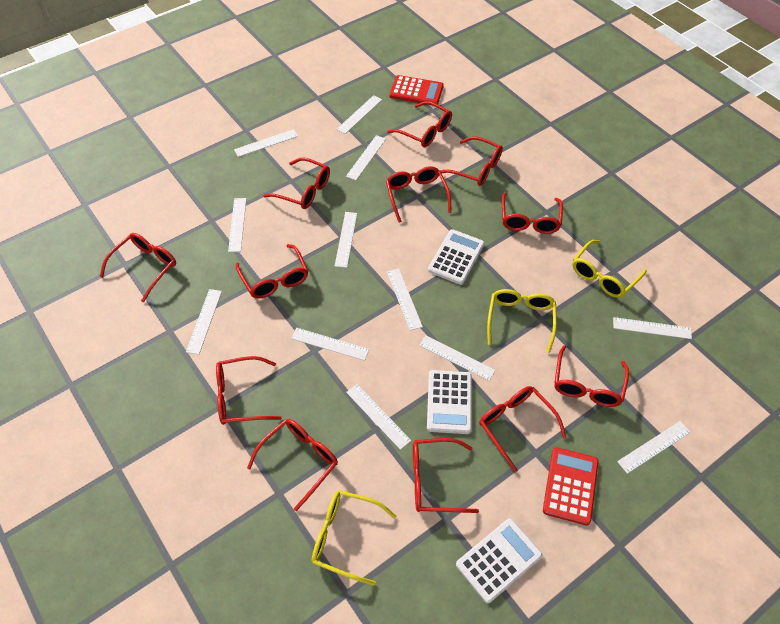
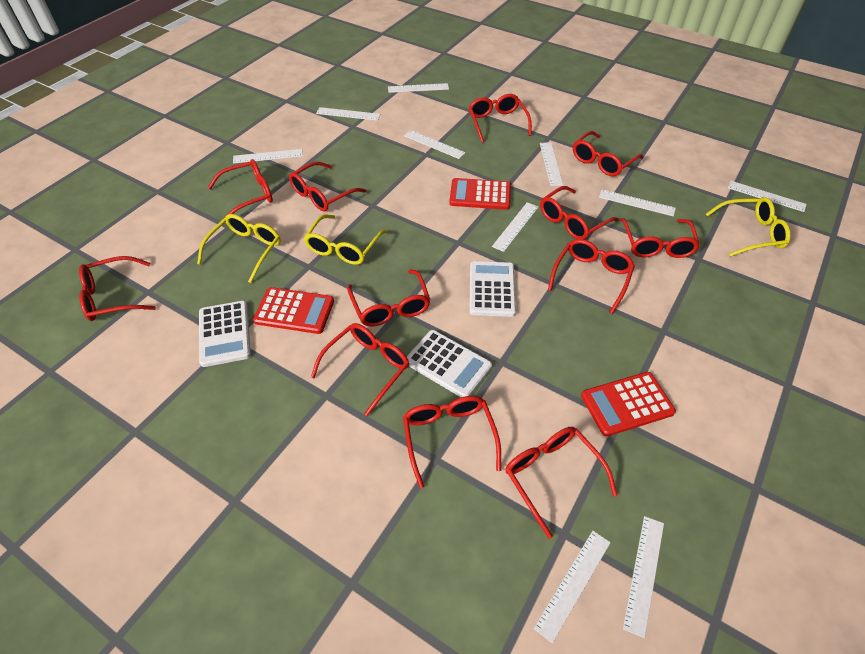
red calculator: [389,75,444,105] [543,447,599,525] = 2 -> [253,287,334,334] [449,178,511,210] [581,372,676,437] = 3
white ruler: [186,289,222,355] [228,198,246,252] [234,129,298,157] [291,328,369,361] [335,212,357,268] [336,95,382,134] [346,135,386,180] [346,384,411,450] [387,269,423,331] [419,336,496,381] [613,317,692,339] [617,421,691,474] = 12 -> [233,149,303,164] [316,107,380,121] [388,83,449,93] [404,130,466,159] [492,202,539,252] [534,531,611,643] [540,142,563,186] [599,189,676,216] [623,516,664,638] [728,181,807,212] = 10

